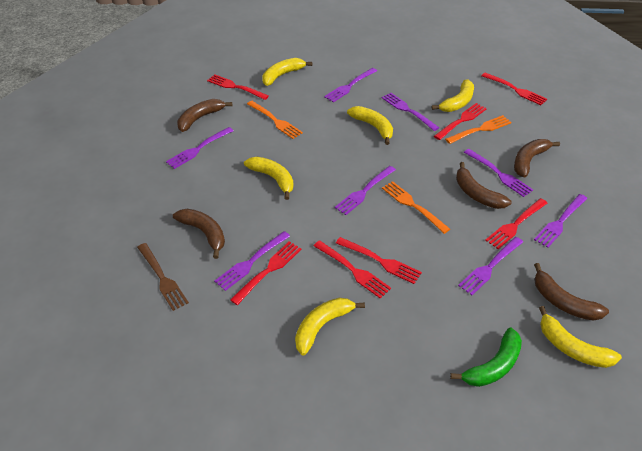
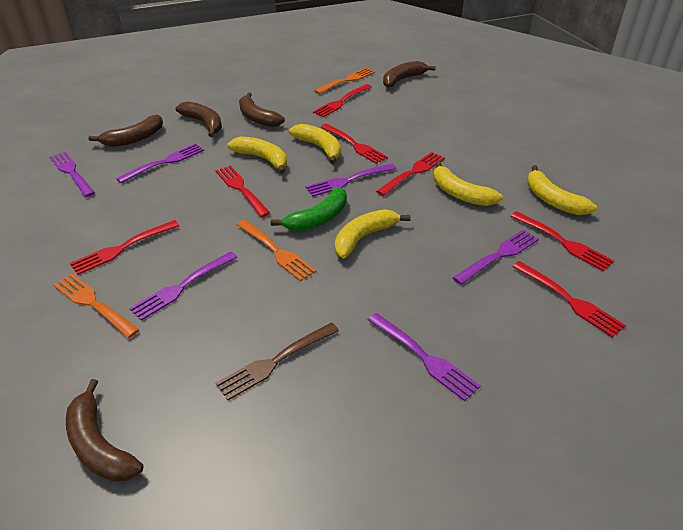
purple fork: [166,127,233,169] [214,231,290,291] [324,68,377,102] [335,166,396,215] [382,93,439,131] [458,237,523,295] [464,149,533,197] [534,194,587,248] = 8 -> [50,152,95,197] [116,144,204,183] [129,251,238,321] [306,164,396,197] [368,313,481,401] [453,230,539,285] = 6
yellow banana: [244,157,294,200] [262,58,312,86] [295,298,365,356] [347,106,393,145] [431,80,474,112] [539,306,622,368] = 6 -> [227,137,287,174] [289,124,341,164] [335,209,411,258] [434,161,503,206] [527,165,597,215] = 5

